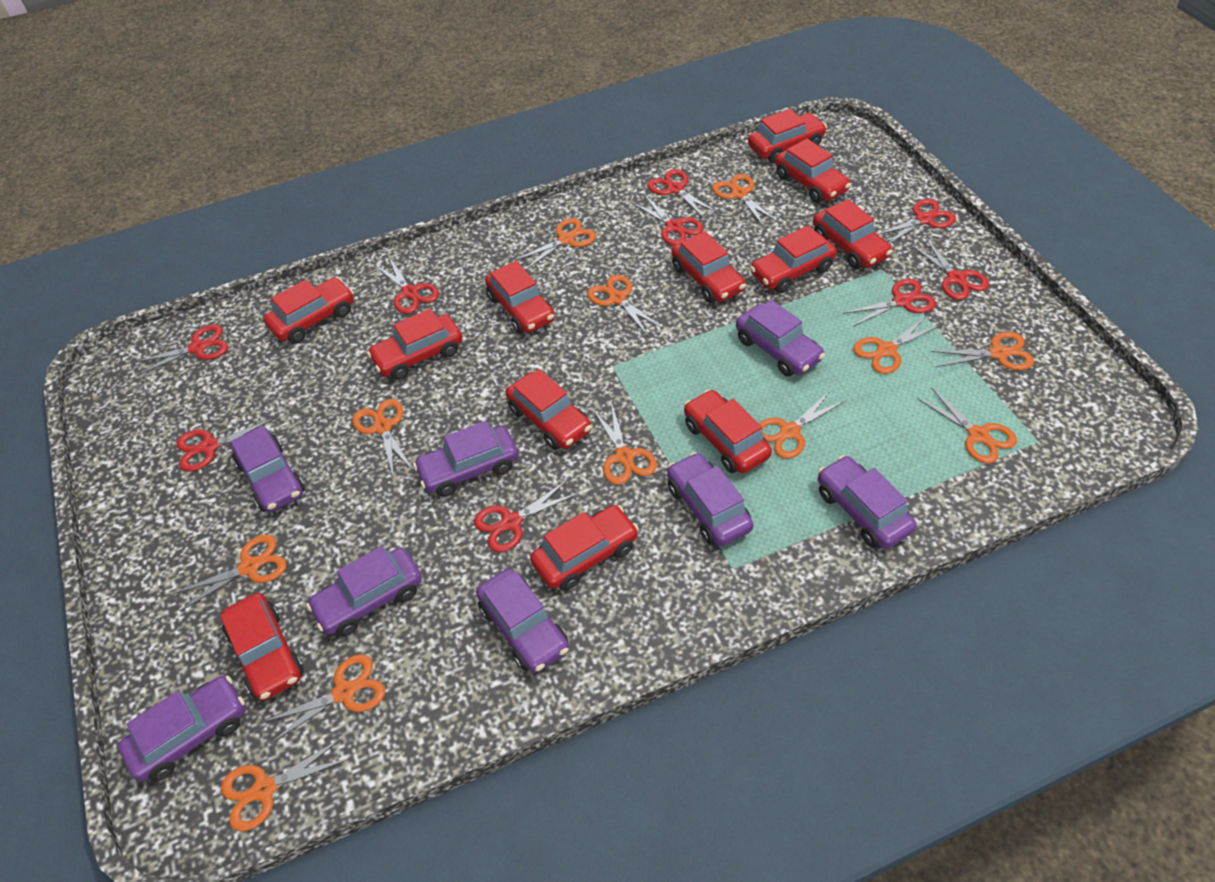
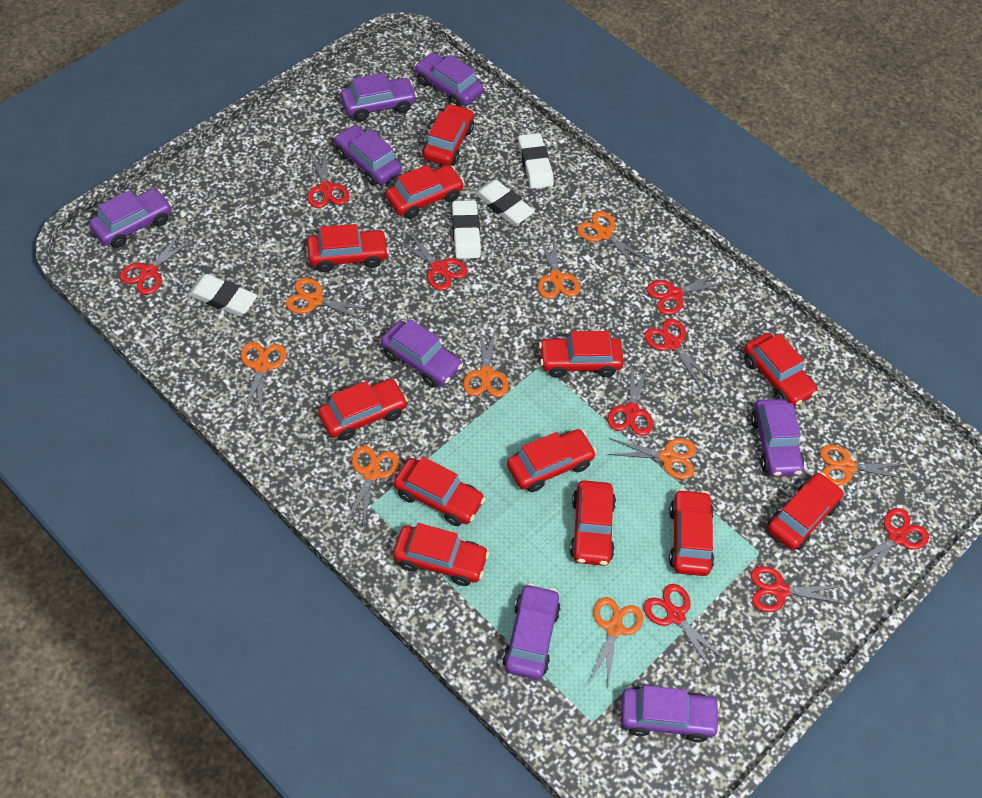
orange scissors: [173,534,287,612] [221,738,349,831] [262,654,385,744] [352,399,413,478] [515,218,596,270] [587,275,663,336] [592,402,657,485] [712,174,779,227] [759,390,846,459] [853,315,941,374] [917,387,1017,464] [931,332,1034,370] = 12 -> [241,342,286,415] [286,278,372,321] [345,446,399,528] [463,327,509,397] [538,233,581,299] [577,211,650,269] [588,597,643,691] [607,438,696,479] [820,445,907,486] = 9
white eraser: none = 0 -> [188,274,258,316] [452,200,481,259] [474,180,535,225] [518,133,554,189] = 4

